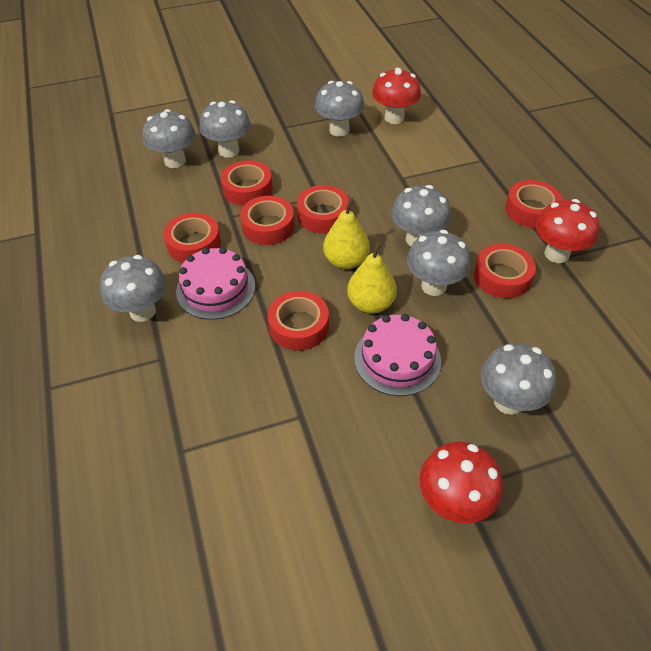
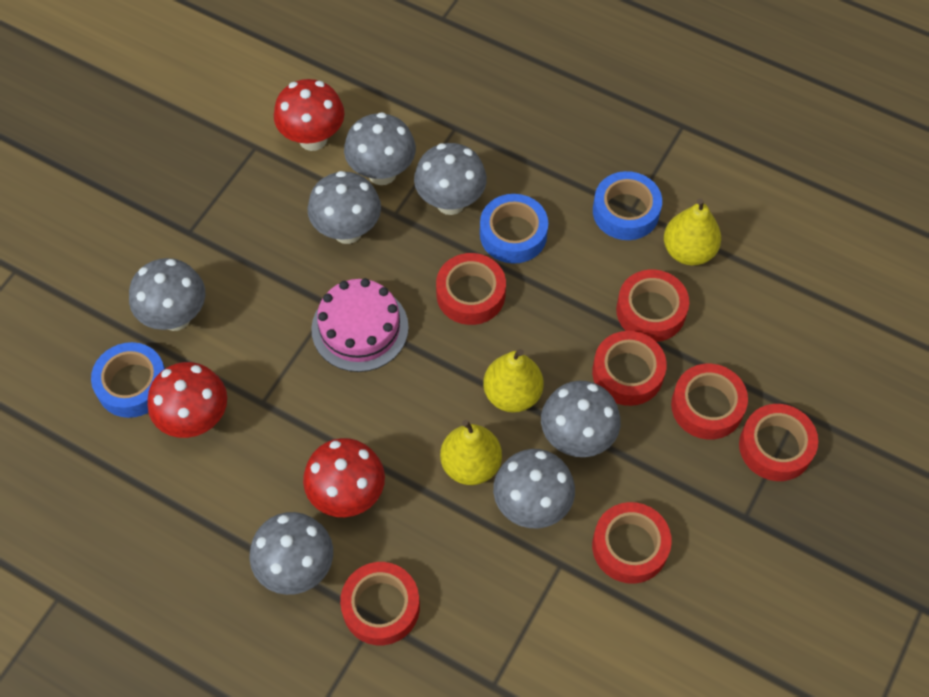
blue tape: none = 0 -> [91,342,165,418] [480,194,548,264] [593,171,662,240] = 3
pink cake: [176,247,255,319] [354,314,441,396] = 2 -> [311,278,409,372] = 1
yellow pear: [323,198,370,269] [347,242,397,313] = 2 -> [440,420,502,485] [483,349,543,413] [664,198,721,265] = 3

